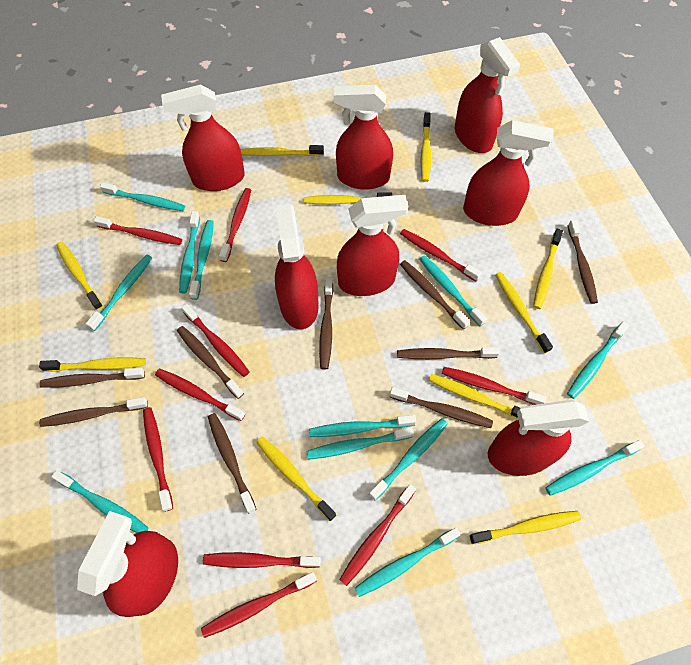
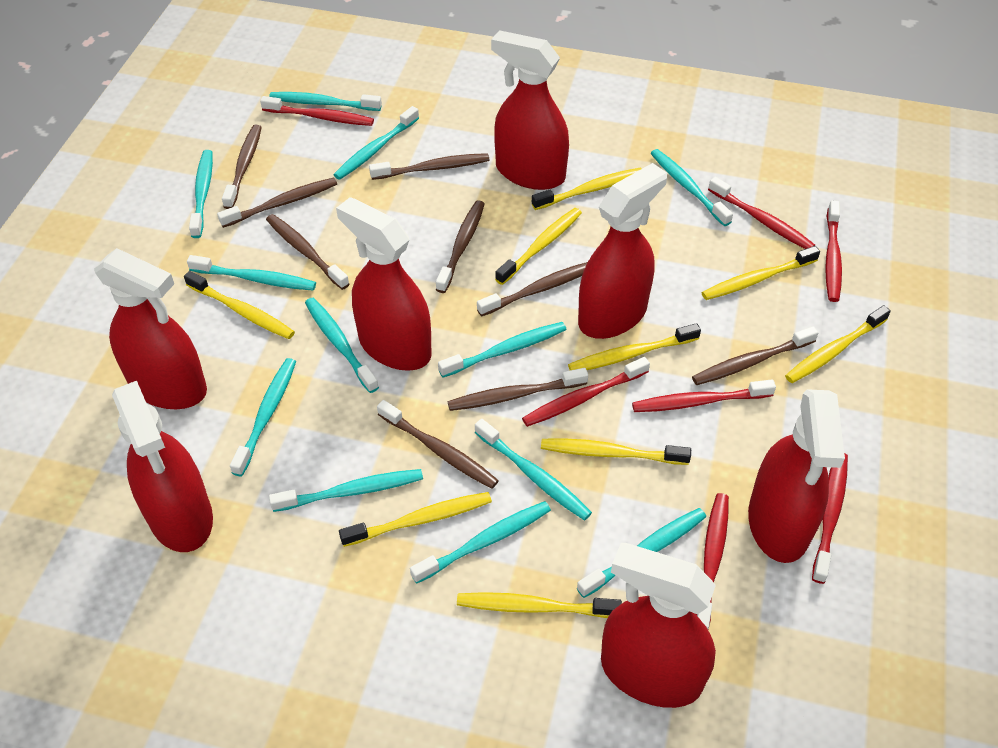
red spray bottle: [77,511,178,617] [161,84,245,191] [275,204,319,329] [334,85,393,190] [337,195,408,296] [455,37,520,153] [463,120,553,226] [488,400,590,476] = 8 -> [94,248,207,409] [112,381,213,552] [336,197,432,371] [491,30,569,190] [578,163,667,339] [601,543,716,708] [748,389,845,563] = 7
red toothbrush: [93,216,182,245] [143,407,173,512] [155,369,245,421] [181,304,250,377] [201,572,317,638] [203,552,321,568] [219,188,251,262] [339,484,416,586] [400,229,482,281] [442,367,546,405] = 10 -> [260,96,374,126] [522,357,650,427] [632,379,776,412] [696,493,729,629] [708,177,815,249] [812,453,848,584] [825,200,842,302] = 7
yellow toothbrush: [39,357,146,372] [56,242,103,310] [241,145,324,156] [256,436,336,521] [304,192,392,204] [421,112,431,182] [429,374,520,420] [469,511,581,545] [495,272,553,353] [533,229,563,309] = 10 -> [184,271,295,339] [339,492,492,547] [457,592,622,618] [495,208,582,285] [532,168,642,210] [541,438,691,465] [568,323,701,370] [702,246,820,300] [785,305,891,383] = 9

